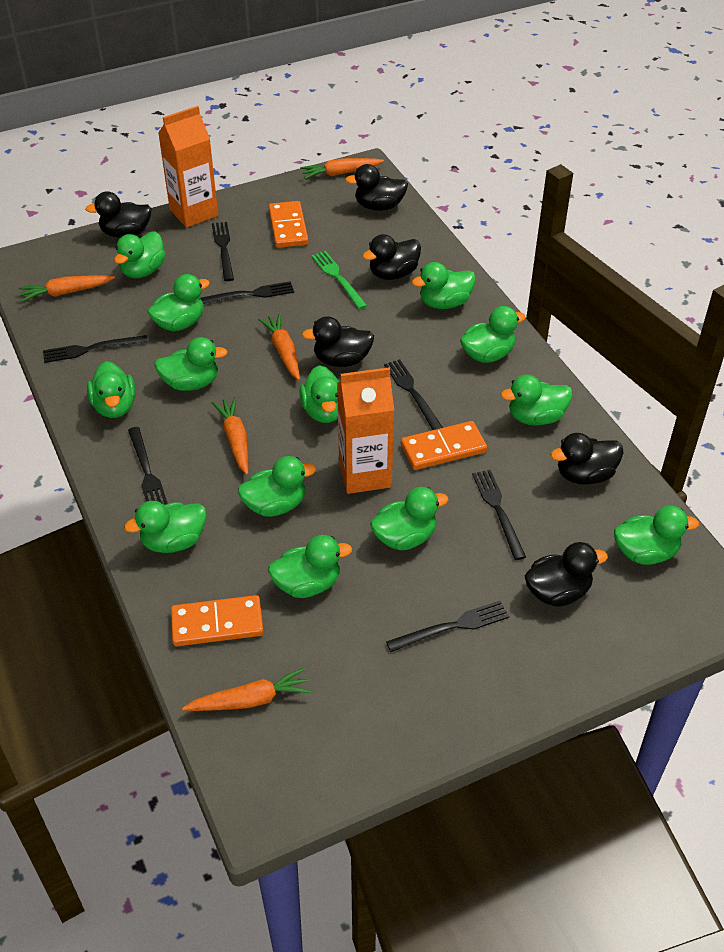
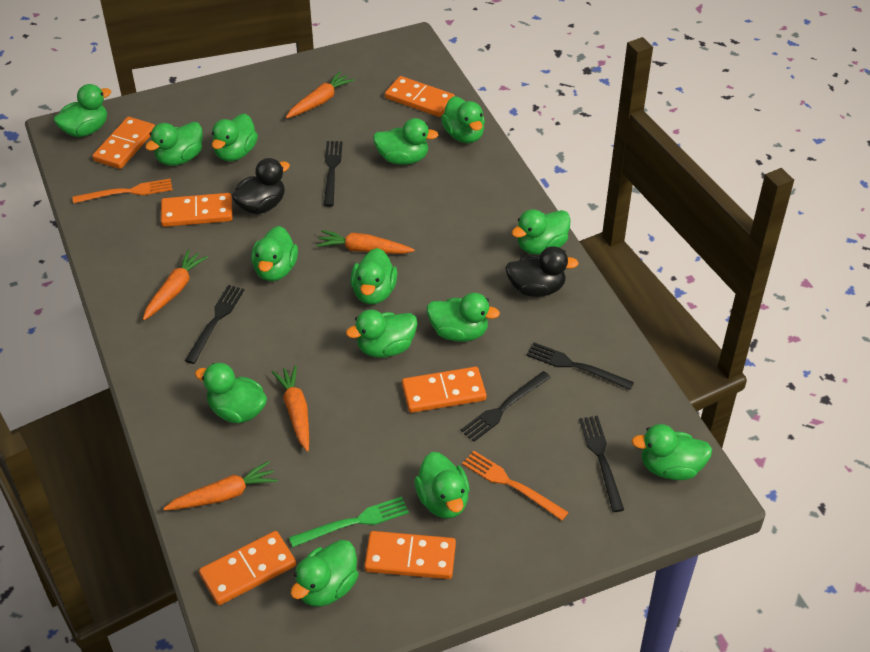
black duck: [85,191,152,238] [302,316,374,367] [345,164,408,211] [362,234,421,280] [525,542,608,606] [551,433,624,485] = 6 -> [232,158,290,214] [505,246,579,297] = 2
black fork: [43,335,148,363] [128,427,168,505] [200,281,294,304] [212,222,234,281] [384,359,443,430] [386,601,509,652] [472,470,526,560] = 7 -> [185,285,244,364] [324,141,343,207] [461,371,551,442] [526,342,634,390] [579,416,624,512] = 5
green duck: [87,361,136,418] [114,231,166,278] [124,501,207,553] [147,274,210,331] [154,337,228,391] [238,456,316,517] [268,535,352,598] [299,365,341,423] [370,487,448,550] [412,262,476,309] [460,306,526,363] [501,375,572,426] [614,506,699,565] = 13 -> [53,84,111,137] [145,122,203,166] [195,363,267,423] [212,114,258,162] [251,226,298,281] [291,540,359,607] [346,310,417,358] [350,248,397,304] [373,118,438,165] [414,452,470,519] [427,293,500,342] [441,96,485,143] [512,209,571,255] [631,424,712,480] = 14
orange carton: [158,106,218,228] [337,367,394,494] = 2 -> none = 0
orange domino: [171,595,264,646] [268,201,308,248] [401,421,487,470] = 3 -> [92,117,155,169] [161,193,232,227] [199,531,296,605] [364,531,456,579] [385,76,455,117] [402,367,486,413] = 6
orange fork: none = 0 -> [72,179,173,203] [462,451,569,521] = 2

